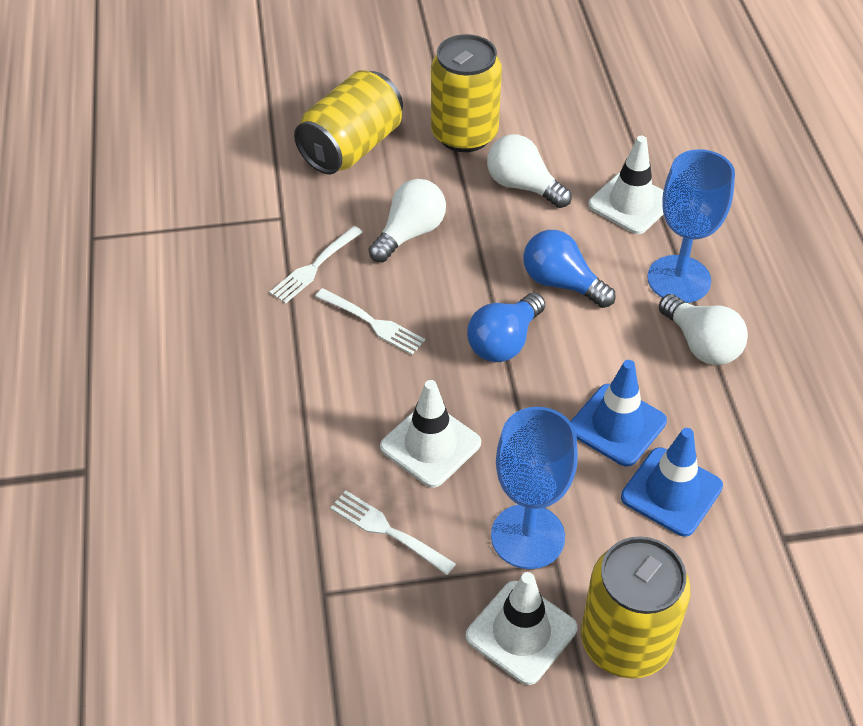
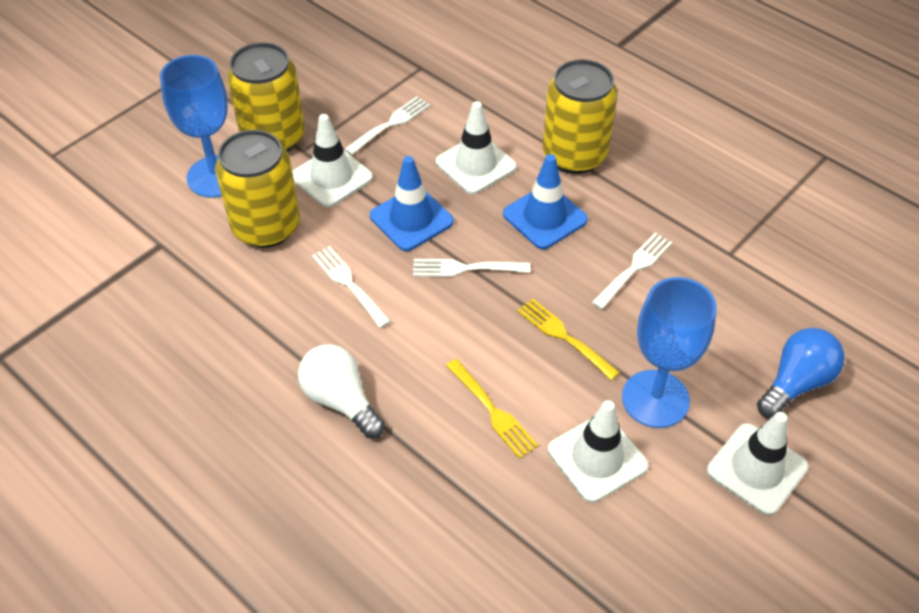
blue light bulb: [467,293,545,362] [523,230,616,308] = 2 -> [757,328,844,418] = 1
white fork: [269,226,363,304] [315,288,425,355] [330,491,456,575] = 3 -> [312,246,391,328] [345,96,430,155] [413,259,530,277] [592,232,673,309] = 4
white light bulb: [369,179,446,262] [487,134,572,208] [659,294,748,365] = 3 -> [298,344,385,438] = 1
white traffic cone: [380,380,481,488] [466,572,578,685] [588,136,664,234] = 3 -> [292,114,373,208] [436,101,517,194] [548,400,648,503] [707,412,809,515] = 4
yellow fork: none = 0 -> [446,359,538,459] [517,298,620,380] = 2

